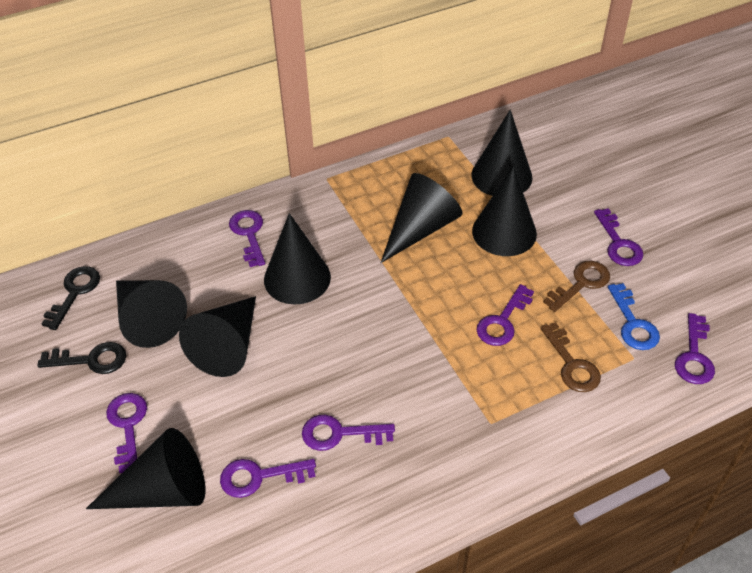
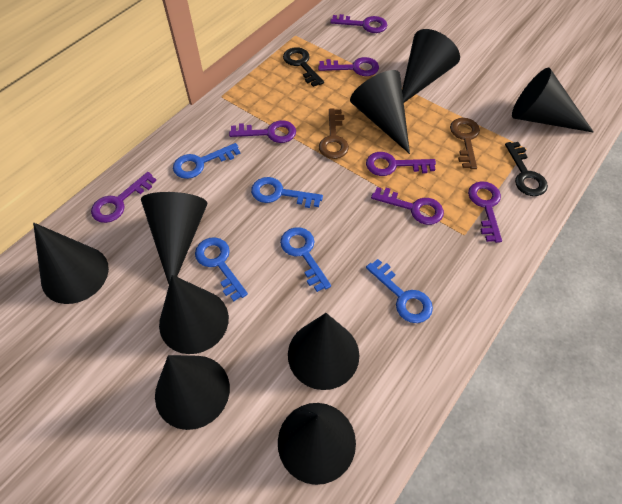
black cone: [86,428,206,509] [116,280,187,348] [179,296,256,377] [264,213,331,304] [381,173,462,263] [471,110,532,196] [472,166,537,256] = 7 -> [33,223,109,304] [141,192,207,284] [155,355,230,430] [159,275,229,354] [278,403,356,485] [288,313,359,390] [350,70,410,154] [402,29,460,103] [512,68,594,133] = 9
blue key: [608,283,660,350] = 1 -> [173,143,240,179] [195,237,248,301] [251,177,323,208] [280,227,331,292] [366,259,433,323] = 5

